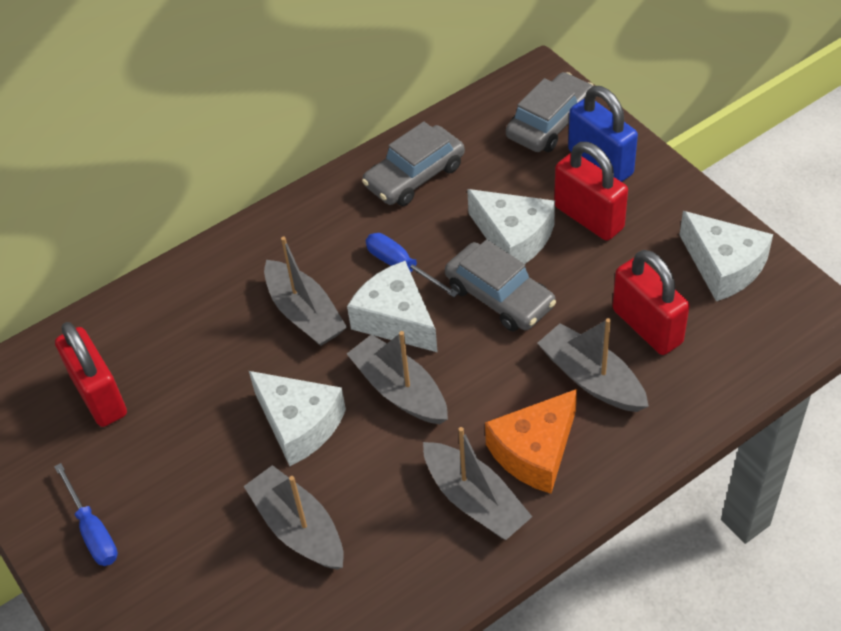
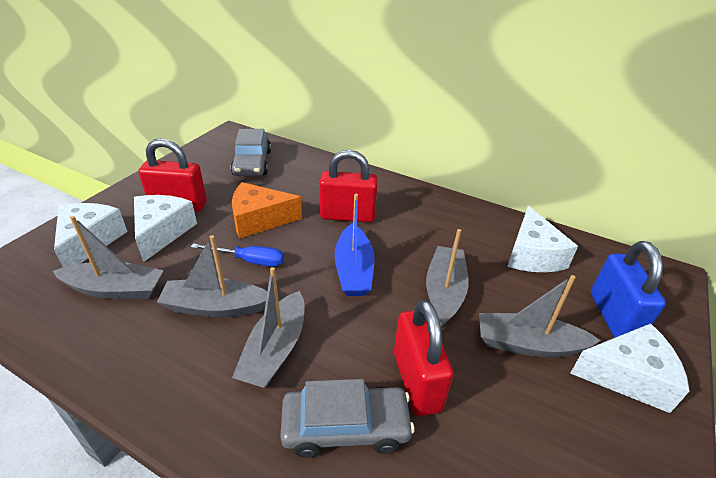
blue boat: none = 0 -> [334,194,375,296] = 1
blue screwdriver: [54,463,118,566] [366,233,458,297] = 2 -> [191,243,284,267] = 1
grey car: [362,121,465,206] [445,239,556,332] [506,72,594,152] = 3 -> [230,129,271,176] [280,379,414,458] = 2

